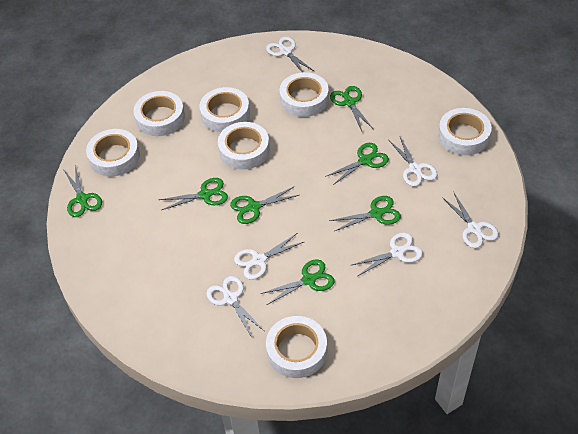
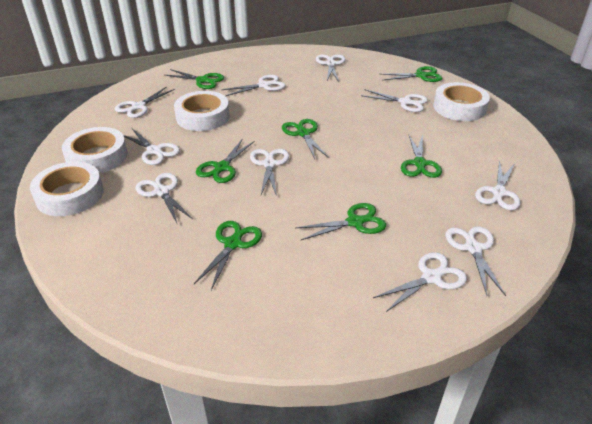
white scissors: [206,276,264,337] [234,233,304,280] [266,37,315,72] [352,232,423,276] [389,137,438,186] [442,191,499,248] = 6 -> [115,86,175,118] [124,129,180,165] [136,173,193,225] [222,75,285,96] [250,149,289,196] [316,55,346,82] [361,89,428,112] [373,252,467,312] [445,226,506,296] [475,160,521,210] = 10
white tape: [86,129,140,177] [133,91,185,136] [199,87,250,132] [218,122,270,170] [266,316,327,378] [279,72,329,117] [438,108,492,155] = 7 -> [30,162,104,216] [62,127,128,173] [174,91,230,131] [433,82,490,121] = 4

